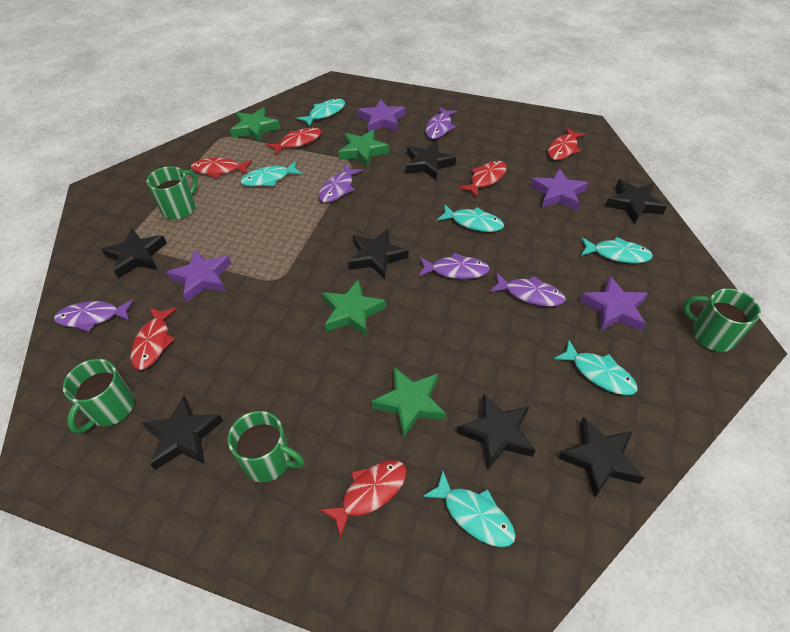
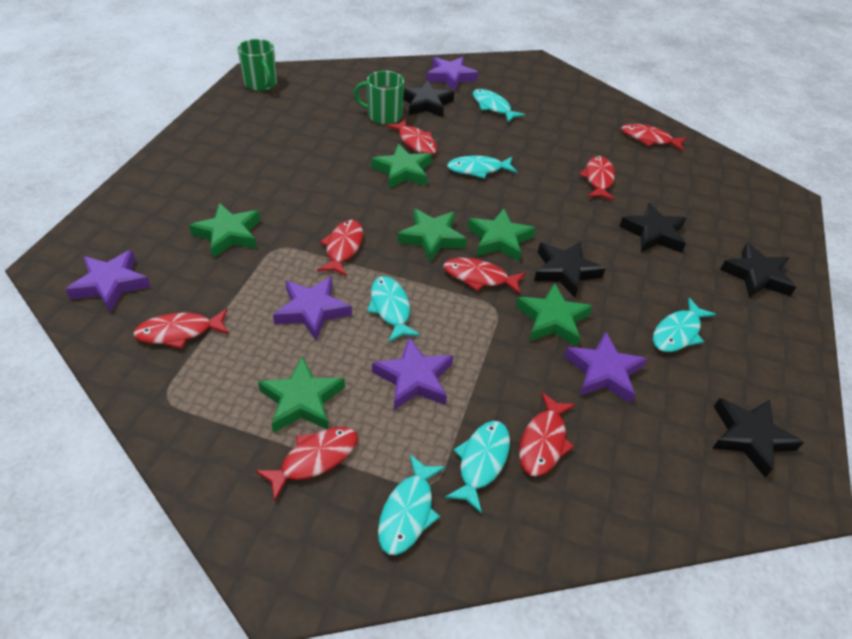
black star: [102,228,167,279] [142,395,223,470] [349,229,409,280] [406,141,456,181] [457,393,536,469] [558,417,645,498] [605,179,667,224] = 7 -> [403,81,454,117] [534,241,606,297] [619,203,686,253] [712,398,804,478] [720,243,796,298] = 5
green mug: [63,359,135,434] [147,166,198,220] [228,411,304,482] [683,288,761,352] = 4 -> [238,39,277,91] [354,71,404,125] = 2
green star: [230,107,280,143] [322,279,386,337] [338,130,389,167] [371,367,446,438] = 4 -> [189,203,260,258] [258,356,345,433] [371,144,432,188] [397,209,467,262] [468,209,536,262] [516,283,593,347] = 6
purple fish: [54,299,134,332] [319,164,363,203] [419,253,490,279] [426,107,457,139] [490,273,566,307] = 5 -> none = 0
purple star: [166,249,231,302] [358,99,405,132] [531,168,588,211] [580,276,648,331] = 4 -> [65,250,151,313] [273,276,352,341] [372,337,454,410] [426,57,478,91] [564,332,647,403] = 5
red fish: [130,307,177,370] [191,158,252,178] [266,128,322,155] [320,460,407,538] [459,161,507,197] [548,127,586,160] = 6 -> [133,309,229,349] [255,427,358,501] [317,220,363,276] [386,119,438,155] [443,258,526,294] [519,392,576,477] [579,156,615,201] [621,124,686,151] = 8

